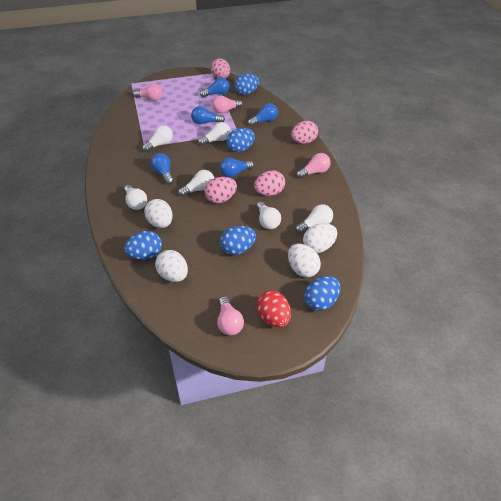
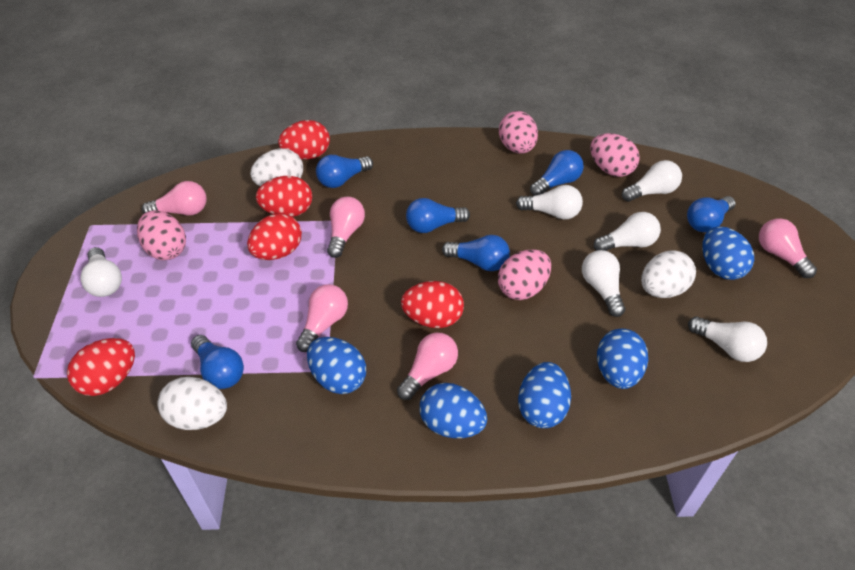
blue light bulb: [150,153,174,185] [191,106,225,124] [200,77,230,97] [219,158,254,178] [248,103,278,126] = 5 -> [191,335,244,389] [316,155,373,188] [406,198,470,233] [442,235,510,271] [530,150,584,196] [687,196,736,232] = 6
pink light bulb: [133,83,163,101] [212,96,243,113] [217,296,244,336] [296,153,331,179] = 4 -> [142,181,207,215] [296,284,348,352] [327,197,365,258] [397,332,458,400] [759,219,817,278] = 5
red egg: [257,291,291,327] = 1 -> [67,338,135,396] [247,213,302,260] [256,176,312,217] [278,120,330,159] [401,281,464,328] = 5
white egg: [144,199,173,228] [155,250,188,282] [288,244,321,277] [303,223,337,253] = 4 -> [157,377,227,430] [250,148,303,186] [641,250,696,298] = 3

